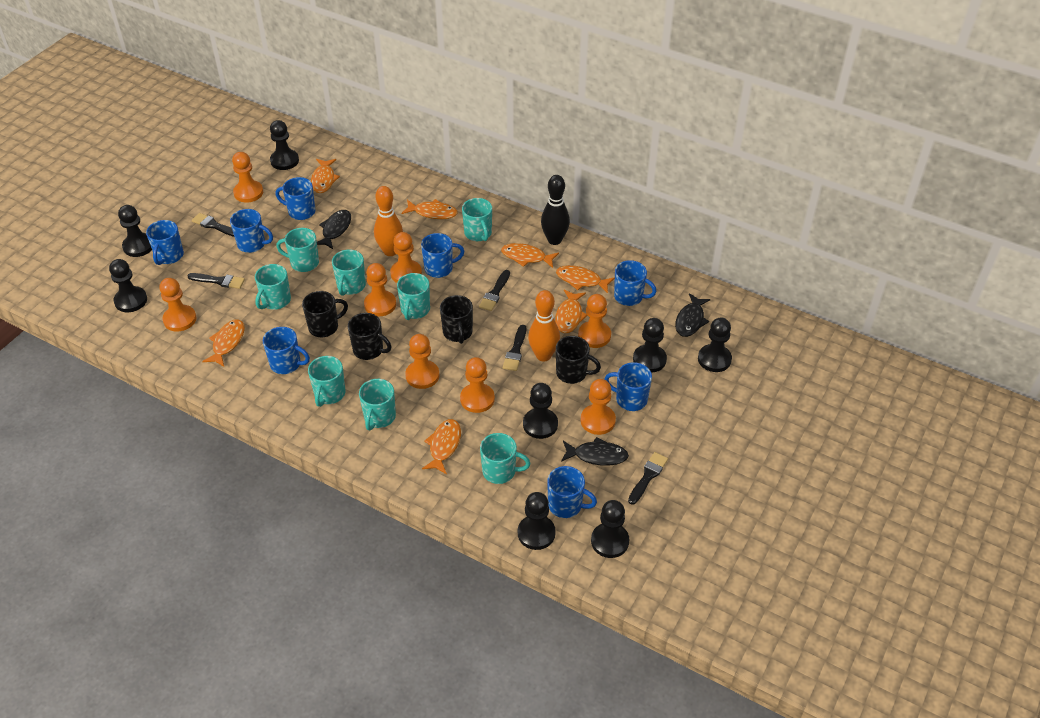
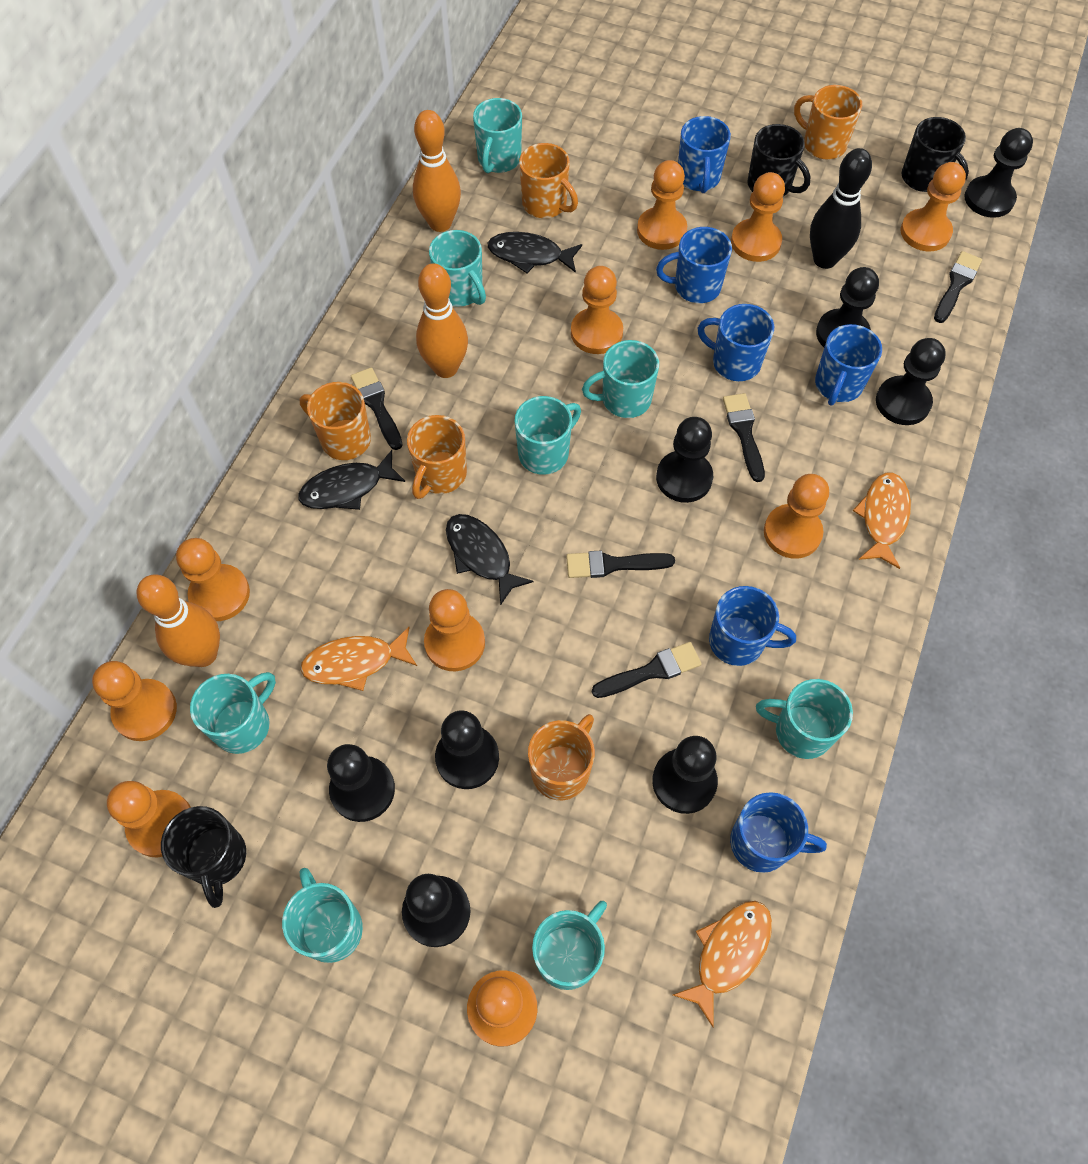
black mug: [302,291,348,337] [348,313,391,360] [440,295,473,344] [556,336,601,384] = 4 -> [161,806,246,908] [747,124,810,196] [902,117,969,192] = 3
blue mug: [146,220,184,265] [230,209,273,253] [263,327,310,374] [275,177,316,220] [421,233,464,278] [547,466,597,518] [604,362,652,411] [614,260,657,306] = 8 -> [656,227,732,303] [678,116,731,193] [698,304,774,381] [709,586,796,666] [730,792,827,873] [815,324,882,406] = 6
orange bowling pin: [374,186,403,256] [528,290,560,362] = 2 -> [136,575,220,667] [413,110,461,232] [416,263,468,378] = 3
orange fish: [202,320,245,367] [311,159,340,193] [402,199,458,219] [422,419,461,474] [501,243,559,268] [555,289,588,333] [556,265,615,293] = 7 -> [300,627,417,691] [673,901,772,1028] [853,472,911,569] = 3
orange mug: none = 0 -> [300,382,371,460] [407,415,467,499] [519,143,578,218] [528,714,595,800] [794,85,862,159] = 5
orange pawn: [159,278,196,332] [232,152,263,203] [364,263,396,316] [390,232,422,283] [405,334,439,389] [460,357,495,413] [578,294,611,348] [581,379,616,435] = 8 -> [92,661,177,741] [107,781,191,857] [176,538,250,621] [424,589,485,671] [467,970,537,1047] [571,266,623,354] [637,160,687,250] [731,172,785,262] [764,474,829,559] [900,162,966,251] = 10

